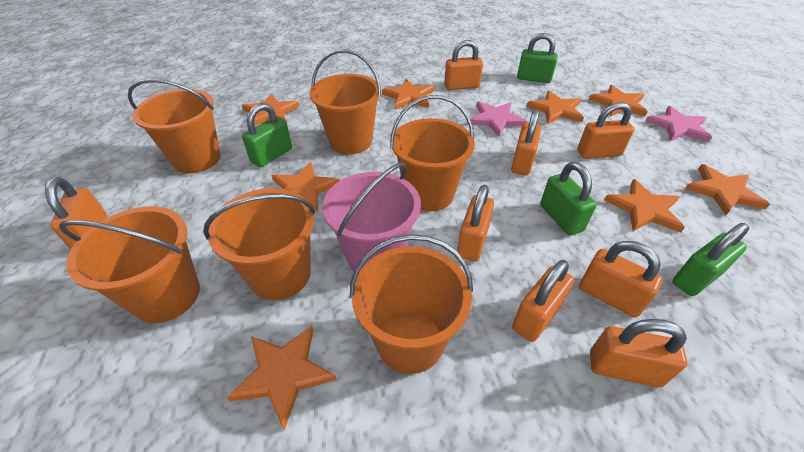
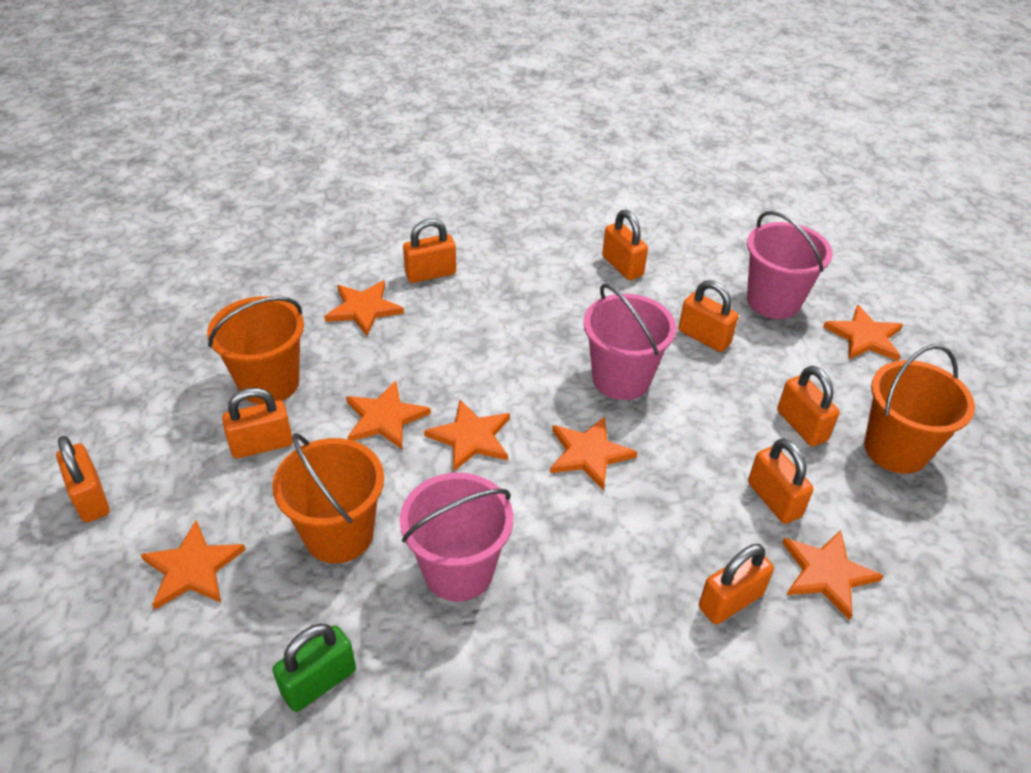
green padlock: [242,103,292,167] [517,33,558,83] [540,162,597,236] [673,223,749,296] = 4 -> [273,623,356,712] = 1
orange bucket: [59,206,200,323] [128,79,221,174] [203,188,315,300] [309,50,381,154] [350,234,473,374] [390,95,475,211] = 6 -> [207,296,304,404] [272,433,384,563] [864,344,975,474] = 3
orange star: [226,326,337,430] [242,93,300,126] [271,162,340,212] [382,79,434,110] [526,91,584,124] [589,85,647,117] [604,179,685,232] [685,164,770,215] = 8 -> [140,520,246,610] [324,280,404,336] [346,381,431,449] [424,400,510,472] [550,417,637,491] [782,530,883,620] [823,305,903,361] = 7
pink bucket: [322,163,421,272] = 1 -> [400,473,513,602] [583,283,676,400] [747,211,832,319] = 3
pink star: [470,102,527,137] [645,106,712,142] = 2 -> none = 0

